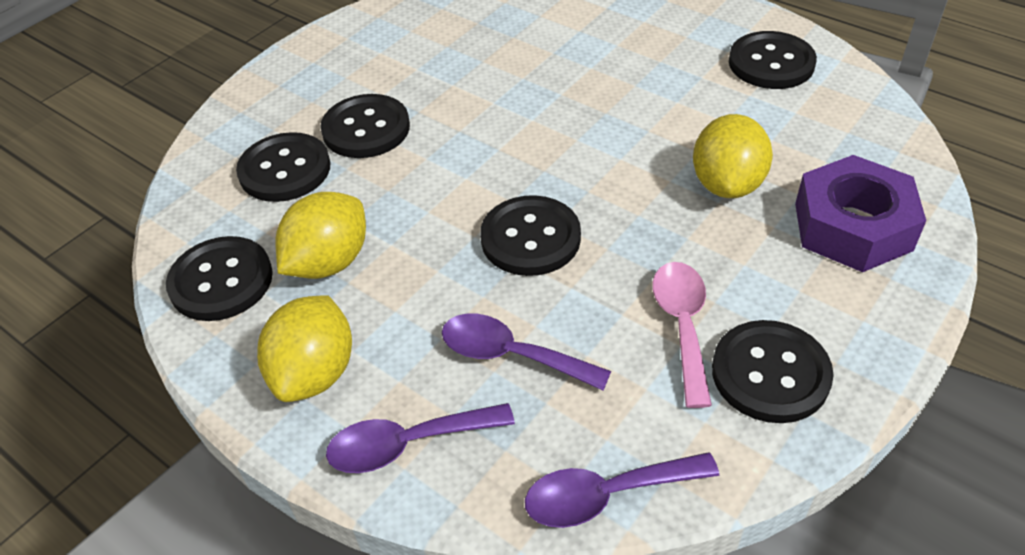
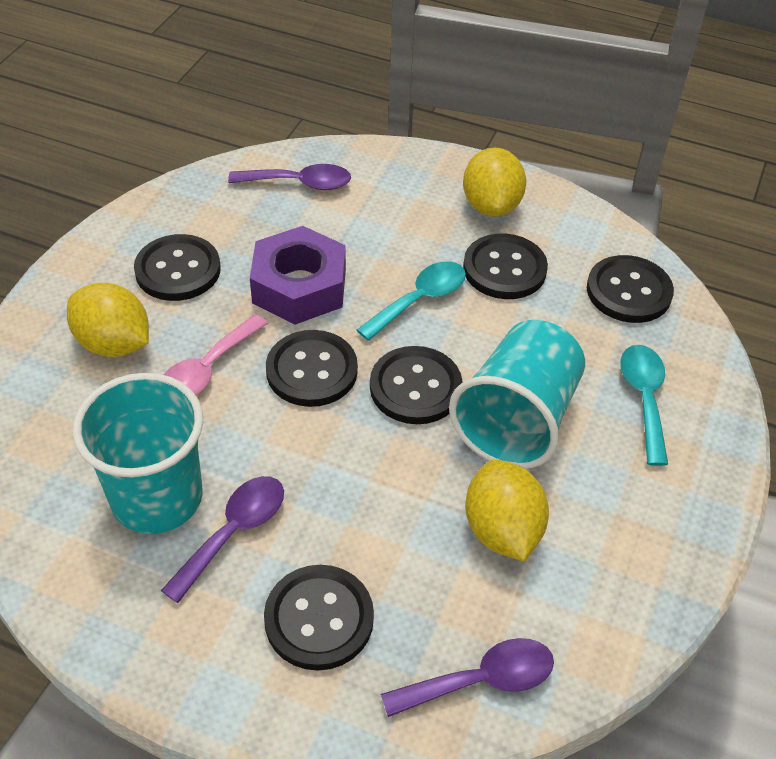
turquoise cup: none = 0 -> [73,373,203,534] [449,320,585,469] = 2
turquoise spoon: none = 0 -> [357,261,466,341] [620,345,668,466] = 2

